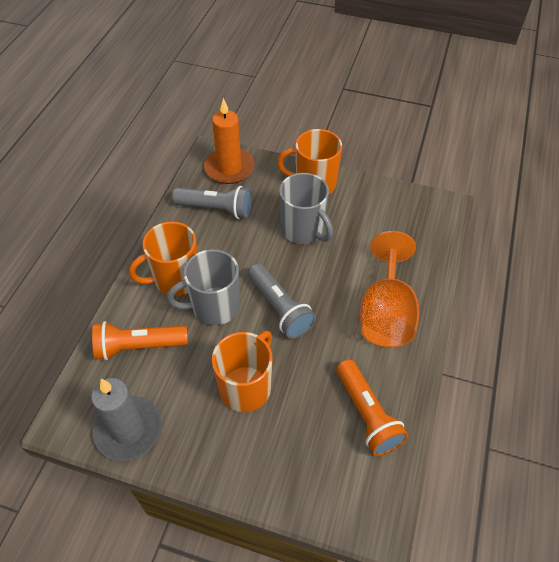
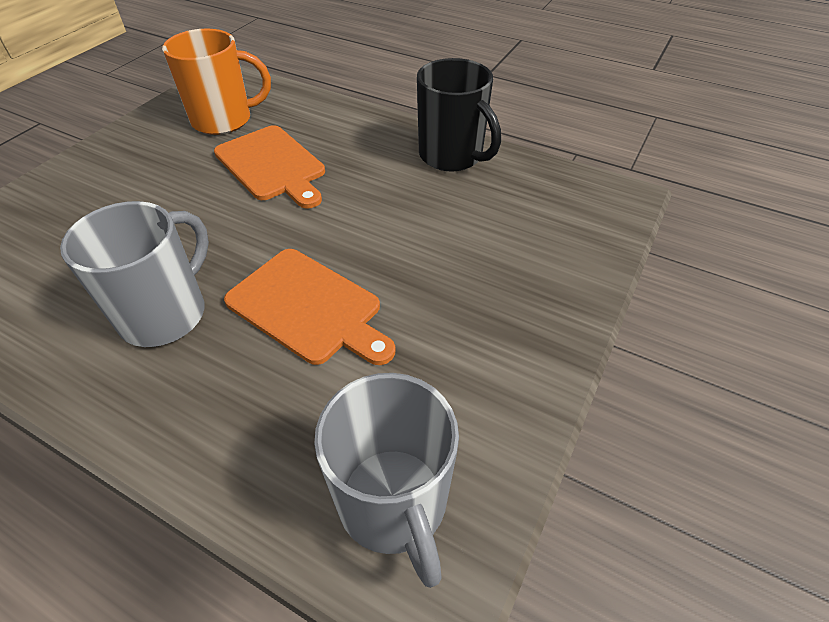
black mug: none = 0 -> [417,58,501,172] = 1
grey candle: [91,378,162,461] = 1 -> none = 0
grey flashlight: [172,186,252,219] [248,263,316,339] = 2 -> none = 0
orange candle: [204,98,254,184] = 1 -> none = 0
orange cutting board: none = 0 -> [214,125,325,209] [224,249,395,365] = 2
orange flashlight: [92,321,188,360] [336,359,408,456] = 2 -> none = 0
orange goblet: [360,231,419,347] = 1 -> none = 0
orange mug: [129,222,198,296] [212,331,272,412] [277,129,342,194] = 3 -> [162,29,271,135] = 1

